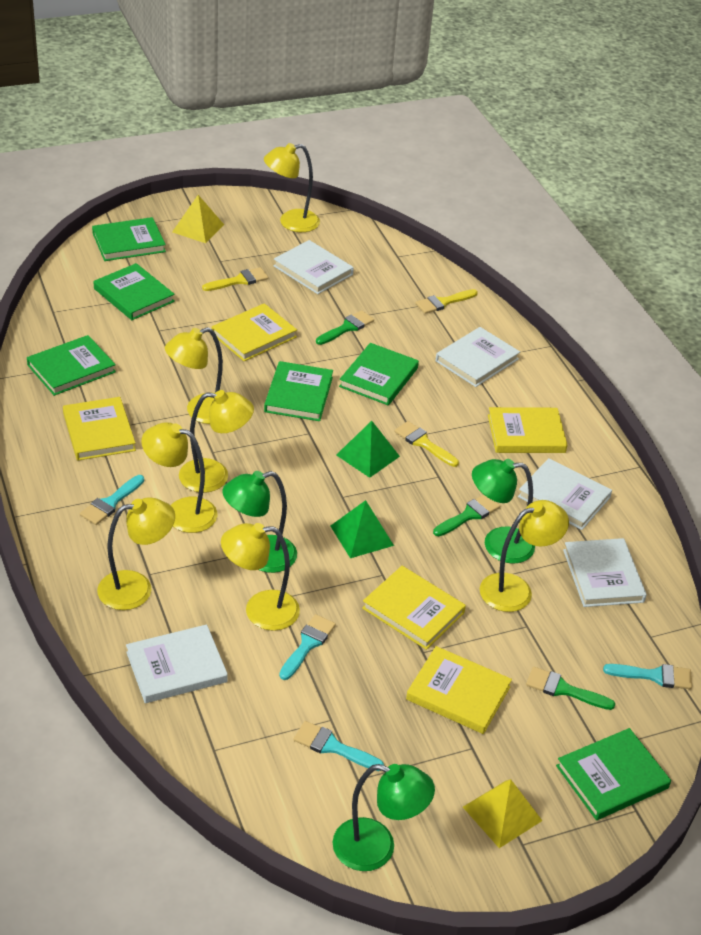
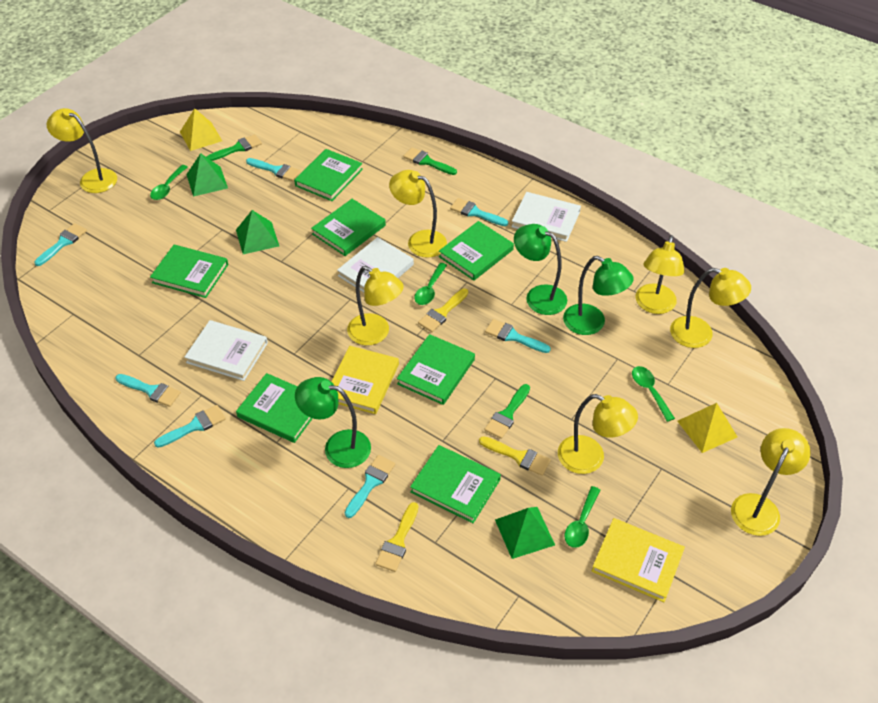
green book: [27,335,116,396] [92,217,166,261] [94,263,175,320] [264,361,333,421] [339,343,419,405] [556,728,671,820] = 6 -> [150,245,228,298] [236,373,313,443] [294,149,363,201] [311,199,386,256] [397,334,475,405] [410,445,501,523] [439,221,514,281] = 7
green pyramid: [331,500,394,558] [337,421,400,478] = 2 -> [186,153,228,197] [236,210,279,254] [495,507,555,559] = 3
green spoon: none = 0 -> [150,165,188,200] [414,263,447,305] [565,486,600,548] [632,366,675,422] = 4
turquoise brush: [80,475,144,525] [279,614,336,680] [293,721,384,771] [603,664,692,689] = 4 -> [34,223,87,266] [116,374,181,407] [154,405,226,448] [246,158,301,181] [345,455,395,518] [450,198,508,226] [485,319,551,353] = 7
white book: [126,624,228,703] [273,240,354,294] [436,327,520,387] [518,458,612,530] [563,538,647,607] = 5 -> [184,320,268,381] [337,237,414,292] [511,192,581,242] = 3
yellow book: [63,397,136,461] [212,303,297,361] [362,566,466,650] [406,646,512,734] [488,407,567,453] = 5 -> [331,346,399,414] [592,518,685,602] = 2

